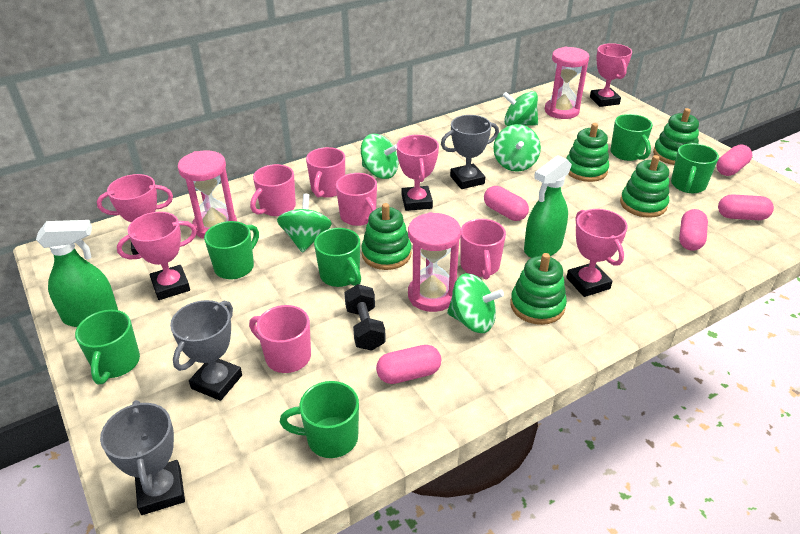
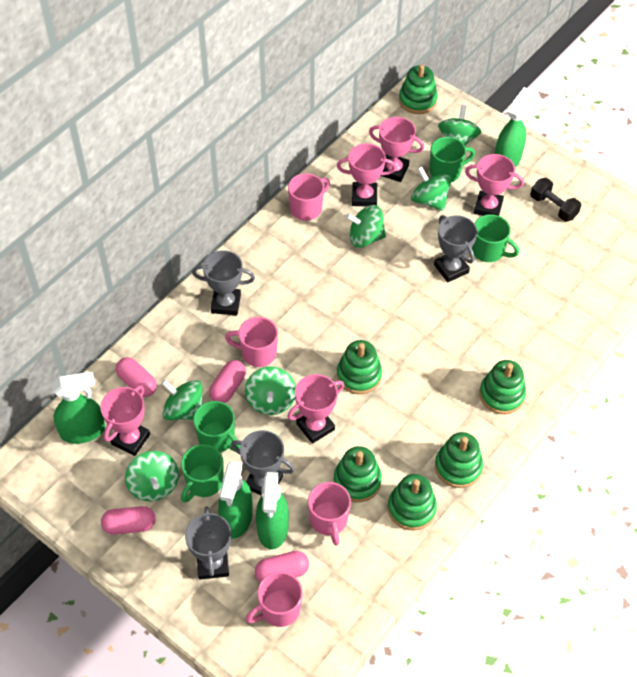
green mug: [75,310,140,384] [204,221,259,279] [280,381,359,458] [314,228,361,287] [611,114,653,161] [671,143,719,193] = 6 -> [181,444,223,503] [193,401,240,452] [430,137,475,182] [472,214,519,262] = 4
green spinning top: [277,194,332,253] [361,134,399,179] [447,273,504,333] [493,124,541,172] [503,91,538,126] = 5 -> [125,451,179,501] [161,380,202,420] [245,366,296,415] [346,205,386,248] [411,166,452,211] [438,105,482,145] = 6
green spray bottle: [36,220,118,327] [524,155,572,258] = 2 -> [52,372,105,444] [218,461,253,538] [256,472,289,550] [495,87,533,167] = 4
green stacking toy: [361,203,412,270] [510,253,567,325] [566,123,609,182] [620,155,669,218] [653,108,699,165] = 5 -> [334,446,382,502] [337,340,382,394] [388,474,437,530] [399,64,438,114] [435,432,483,488] [479,360,526,414] = 6
grey trophy: [100,400,185,515] [170,300,242,401] [441,115,499,189] = 3 -> [185,506,231,580] [192,250,255,316] [231,430,295,496] [434,215,478,282] = 4
pink capsule: [376,345,441,384] [484,186,529,221] [679,209,708,251] [716,144,752,176] [718,194,774,220] = 5 -> [101,506,155,535] [116,357,157,397] [209,360,246,403] [255,551,309,582] = 4
pink hourglass: [178,150,237,238] [408,212,461,312] [545,47,589,119] = 3 -> none = 0
pink mug: [249,305,311,373] [250,164,296,216] [306,147,345,198] [336,173,377,226] [460,219,506,280] = 5 -> [225,317,278,367] [245,572,303,627] [288,173,330,221] [308,482,351,546] = 4

